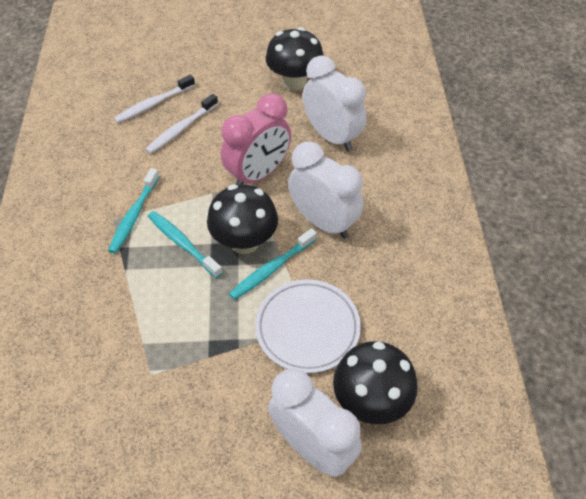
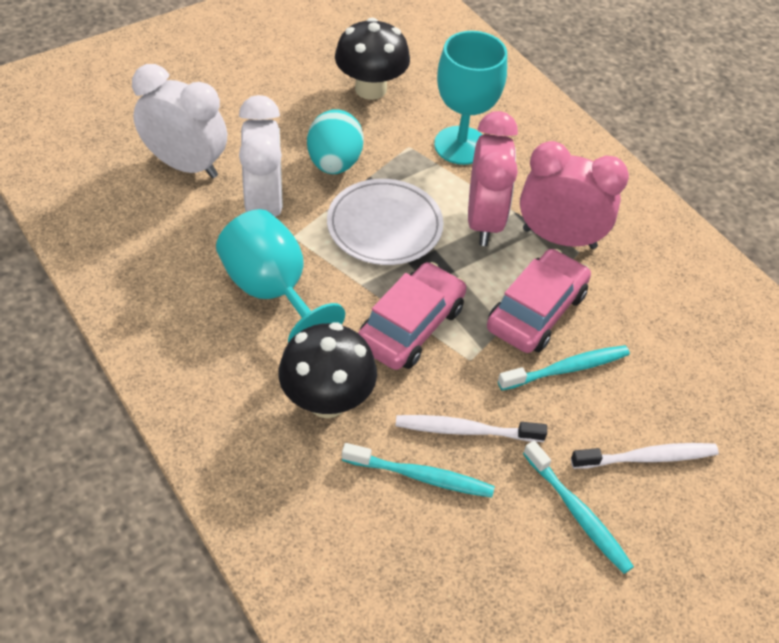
black mushroom: [207,184,278,254] [266,27,324,90] [333,341,418,424] = 3 -> [278,322,377,418] [335,18,410,100] = 2
pink car: none = 0 -> [358,262,467,370] [487,249,591,353] = 2
pink clock: [221,94,291,185] = 1 -> [468,111,518,246] [520,141,629,249] = 2
turquoise egg: none = 0 -> [307,109,364,174] = 1
turquoise goblet: none = 0 -> [216,209,345,343] [434,31,507,165] = 2
white clock: [268,368,362,477] [288,142,363,239] [303,55,367,151] = 3 -> [132,64,227,178] [239,95,283,217] = 2

